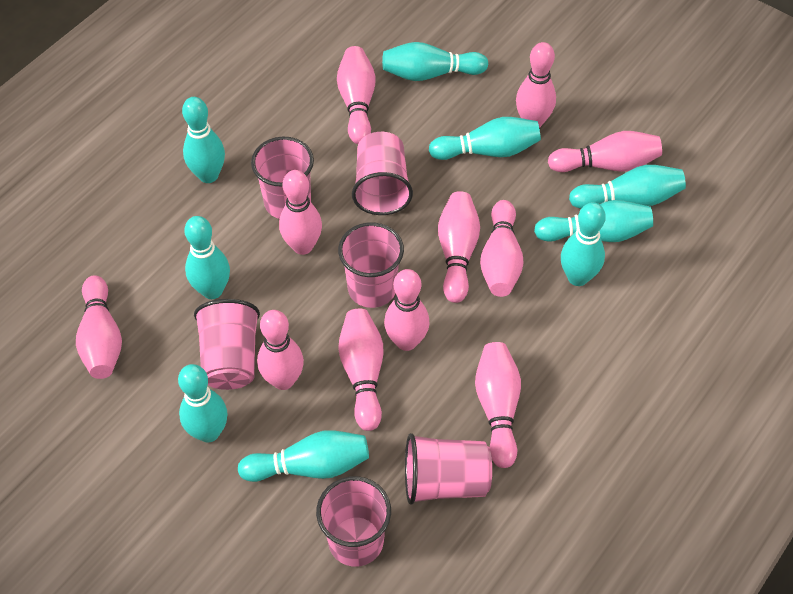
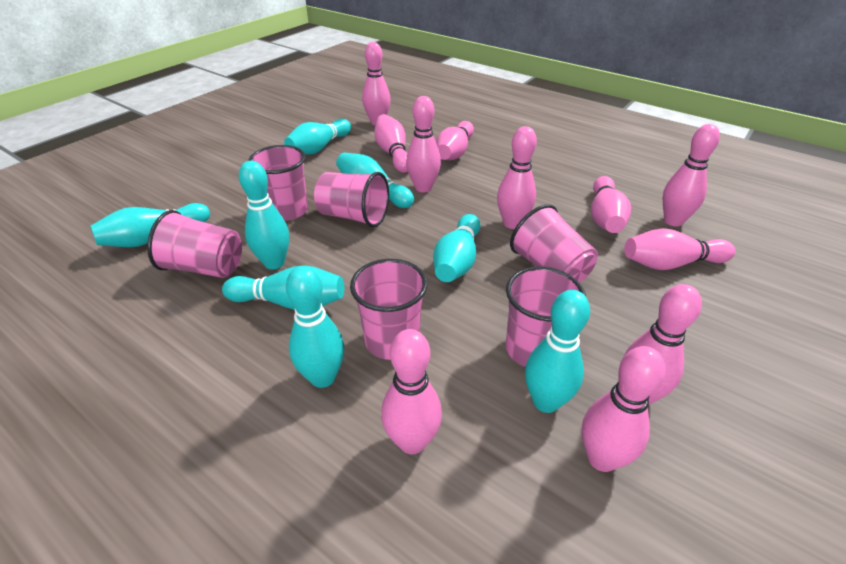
turquoise bowling pin: [178,364,228,442] [182,97,225,183] [184,216,230,299] [238,430,369,482] [382,42,488,81] [429,117,541,160] [534,200,653,242] [561,202,606,286] [569,165,686,209] = 9 -> [91,203,210,247] [222,265,344,310] [239,161,289,269] [284,119,351,155] [286,266,344,388] [336,153,414,208] [433,214,480,282] [525,290,590,413] = 8

